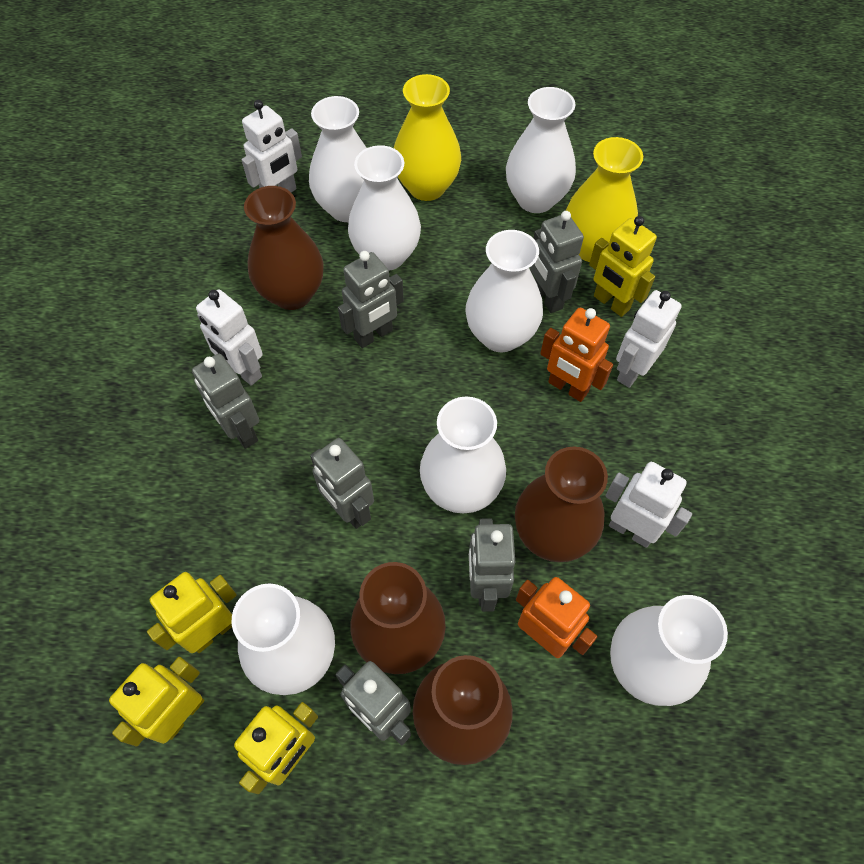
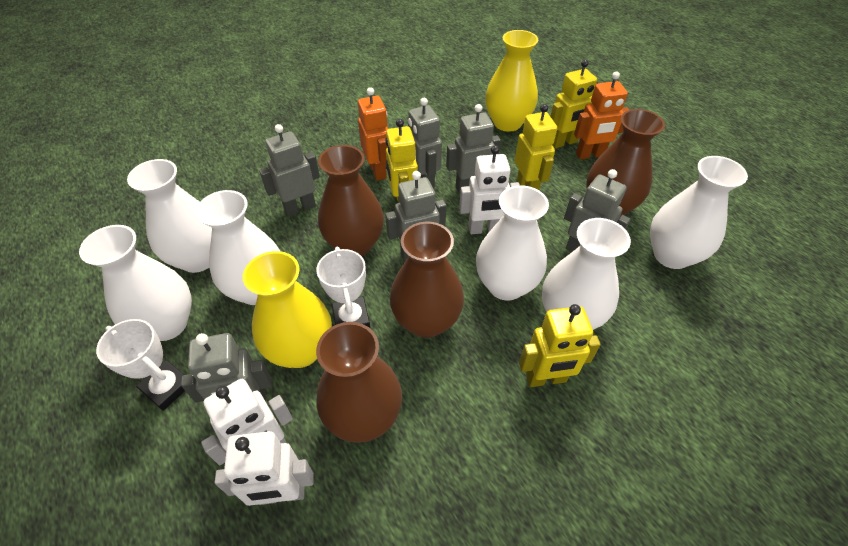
white robot: [196,289,263,386] [241,100,302,192] [606,462,692,548] [616,290,682,388] = 4 -> [201,379,293,465] [215,431,314,506] [459,145,520,234] = 3
white trophy: none = 0 -> [96,319,185,411] [316,247,370,328] = 2
white vase: [232,584,335,695] [309,96,367,222] [348,145,421,271] [420,397,506,513] [466,230,543,352] [506,87,576,213] [610,595,728,706] = 7 -> [79,225,192,341] [127,159,212,273] [196,190,280,305] [476,186,549,300] [542,218,631,330] [650,156,748,269] = 6

